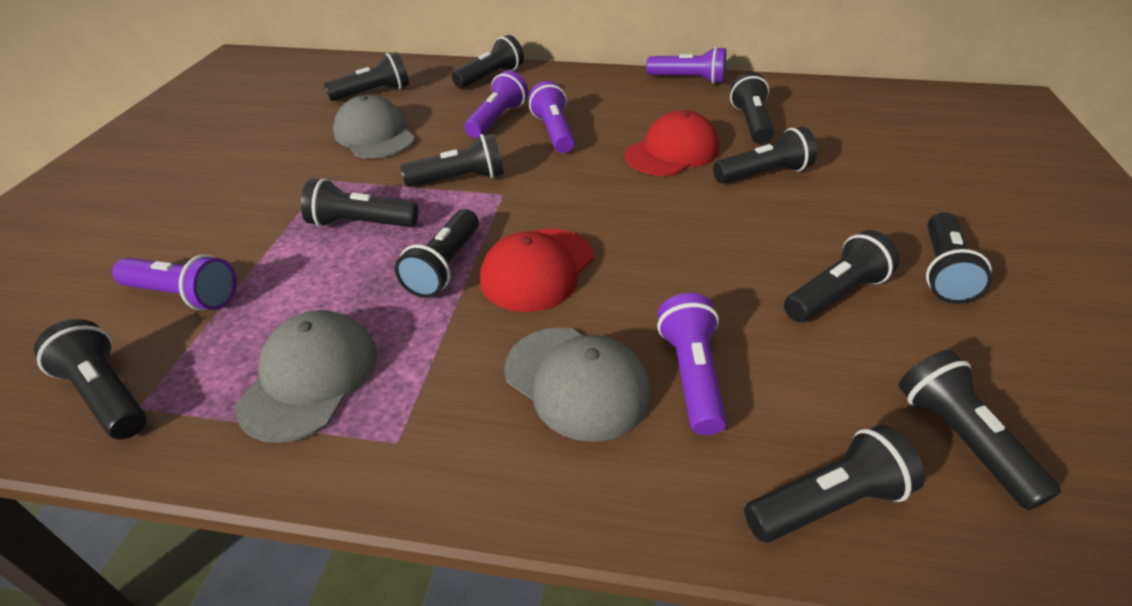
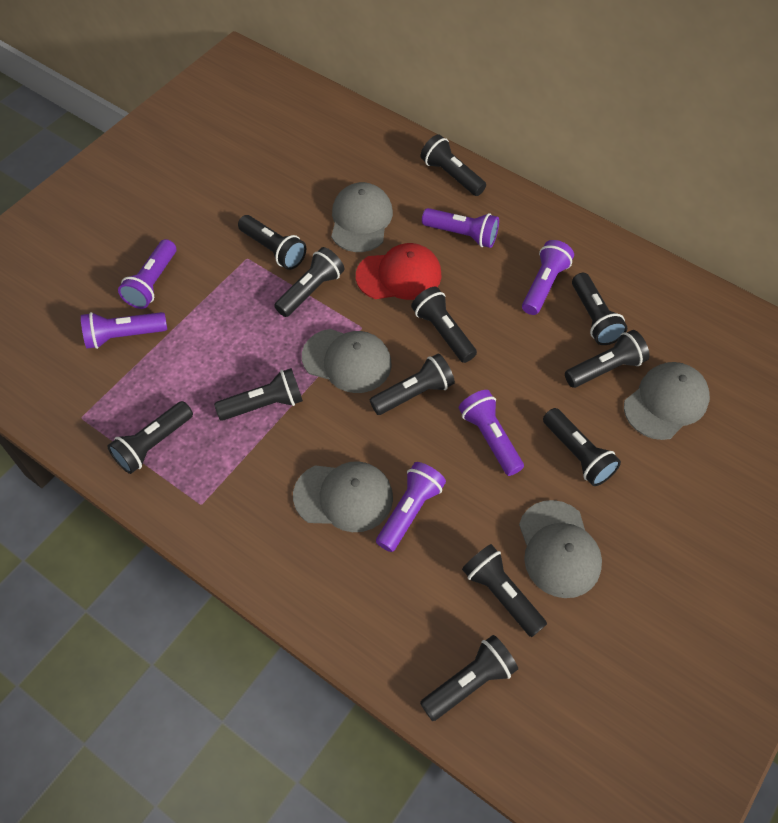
grey cap: [235,310,378,443] [333,95,415,159] [504,327,650,442] = 3 -> [293,461,393,532] [302,329,392,393] [331,182,393,252] [519,500,602,598] [624,362,710,440] = 5
purple flashlight: [112,254,237,310] [464,70,528,138] [528,81,575,153] [646,47,726,84] [657,293,727,435] = 5 -> [81,312,167,349] [118,239,176,309] [376,462,446,552] [422,208,499,248] [459,390,524,476] [522,240,574,315] = 6
red cap: [480,228,594,312] [624,110,719,176] = 2 -> [356,243,442,300] = 1

